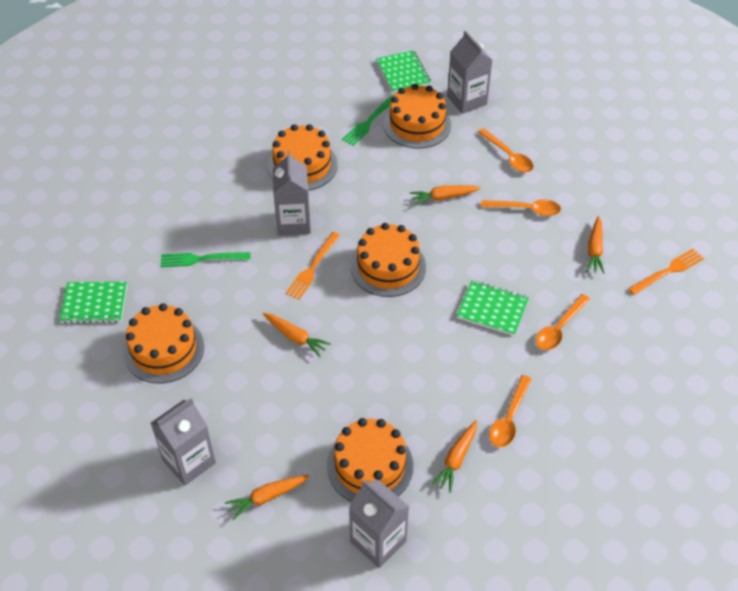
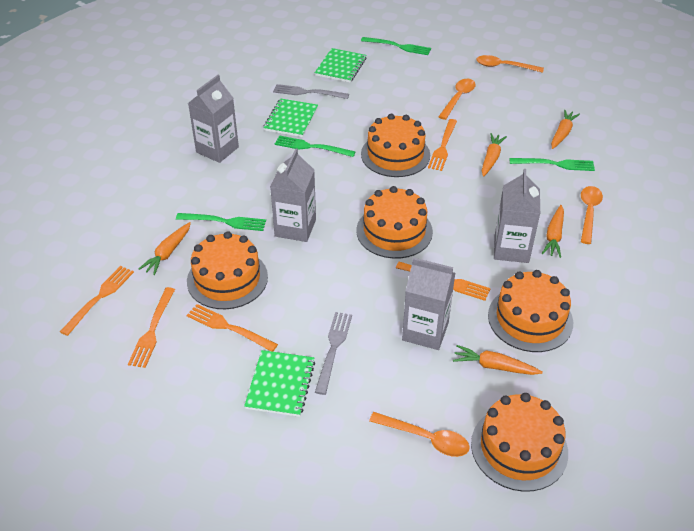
green fork: [160,252,251,267] [342,95,394,146] = 2 -> [176,213,266,231] [275,135,355,157] [361,37,431,55] [510,158,595,171] = 4
grey fork: none = 0 -> [273,84,349,99] [315,312,352,395] = 2
orange fork: [285,232,340,300] [628,249,704,295] = 2 -> [60,266,134,336] [128,287,175,368] [187,304,278,352] [396,262,491,301] [428,119,457,171] = 5

